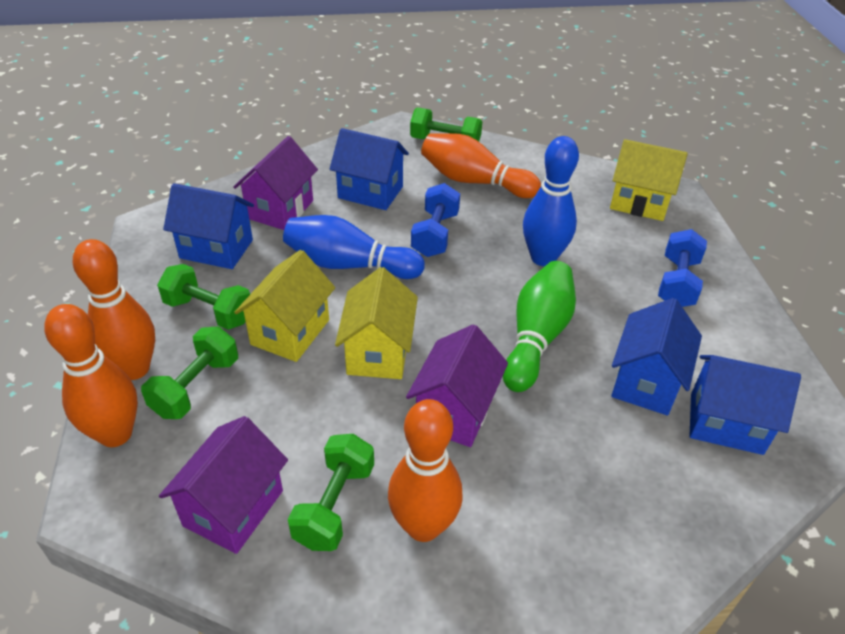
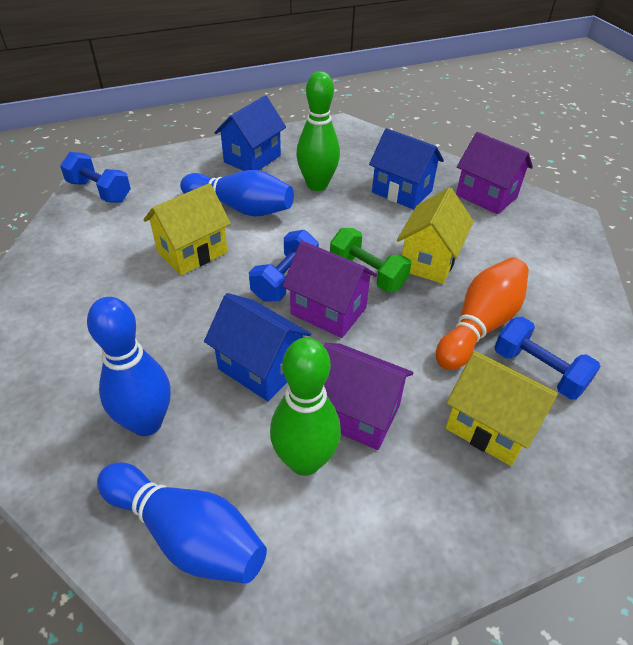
blue bowling pin: [283,215,425,279] [523,136,579,266] = 2 -> [87,297,171,436] [97,462,267,584] [180,170,294,217] = 3
blue dumbbell: [411,183,460,257] [658,229,707,307] = 2 -> [60,152,131,202] [249,230,319,302] [495,317,600,400] = 3
blue house: [163,183,254,269] [330,128,409,210] [611,298,702,415] [689,355,801,455] = 4 -> [204,293,311,401] [214,96,286,171] [369,128,444,209] = 3
green bowling pin: [503,261,576,392] = 1 -> [270,337,341,476] [296,71,340,191] = 2
green dumbbell: [141,327,238,419] [157,264,250,330] [288,434,374,551] [410,107,482,142] = 4 -> [330,228,411,292] = 1
orange bowling pin: [44,304,138,447] [73,239,155,380] [388,399,463,542] [421,133,541,198] = 4 -> [436,258,529,370] = 1

